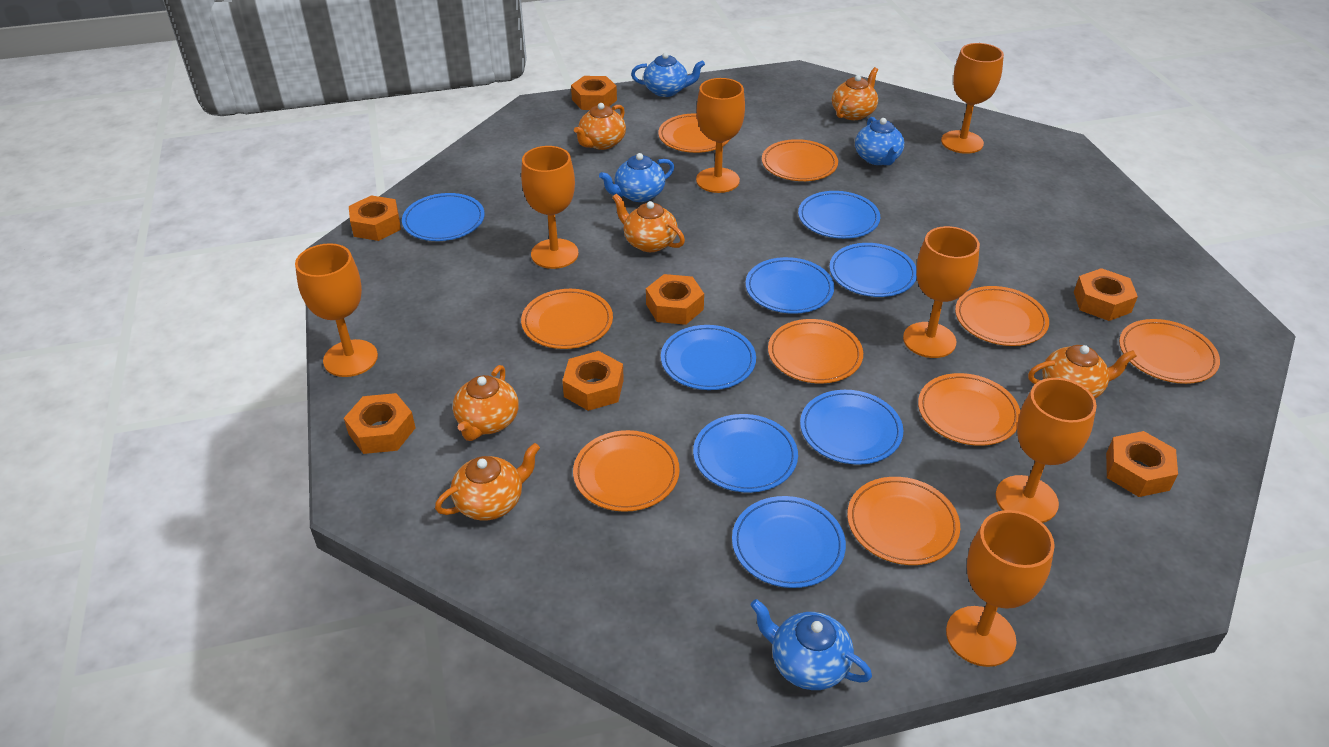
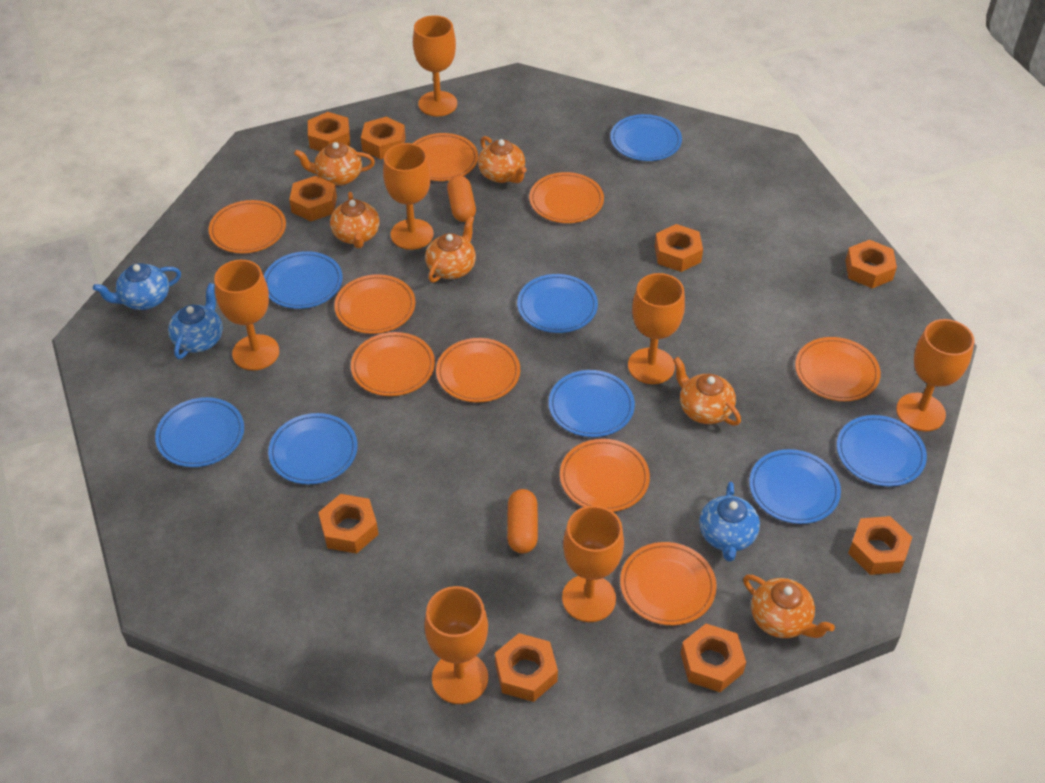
blue teapot: [599,153,674,202] [631,52,705,97] [750,599,872,690] [855,117,904,165] = 4 -> [93,263,181,310] [168,283,223,359] [699,482,760,562] = 3
orange capsule: none = 0 -> [447,175,476,222] [507,489,538,554] = 2
orange nut: [344,393,416,454] [349,195,401,241] [562,351,624,411] [571,76,617,110] [646,274,704,325] [1074,268,1138,321] [1106,431,1178,497] = 7 -> [289,176,337,221] [308,112,350,151] [318,494,379,554] [361,117,406,159] [495,633,558,702] [655,224,703,272] [681,624,746,692] [845,240,897,288] [848,516,912,575] = 9

